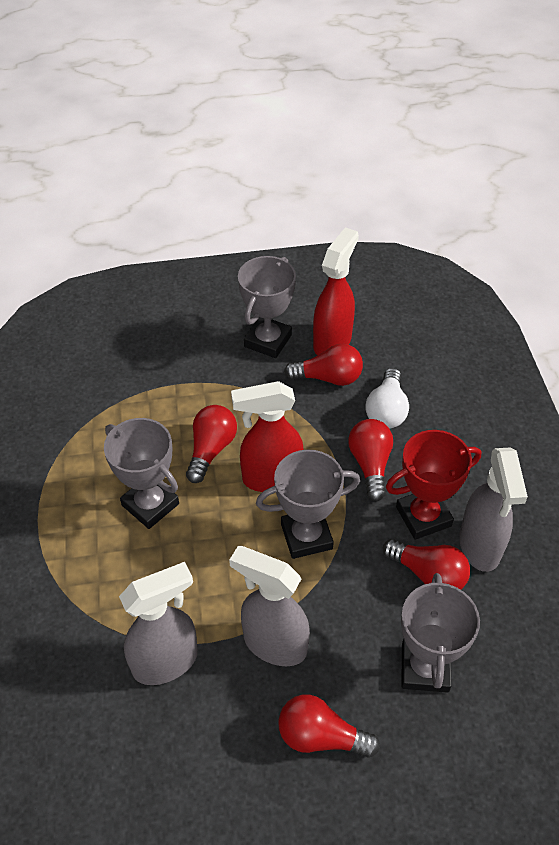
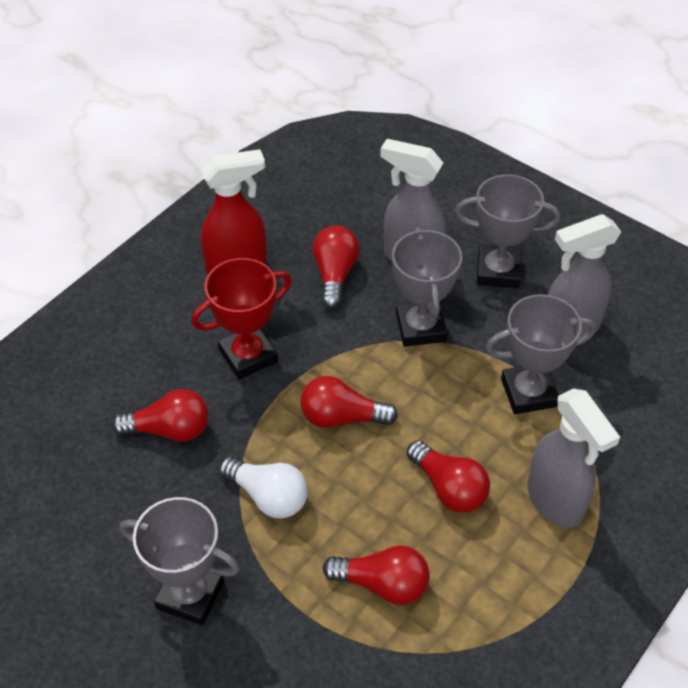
red spray bottle: [231,381,304,492] [313,227,359,355] = 2 -> [201,149,267,274] = 1

